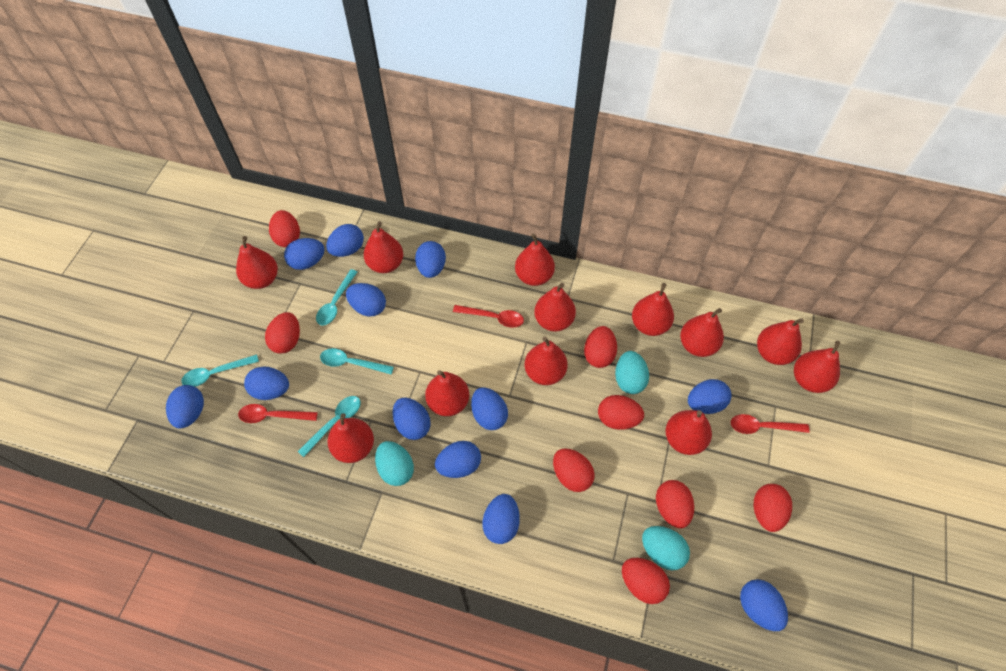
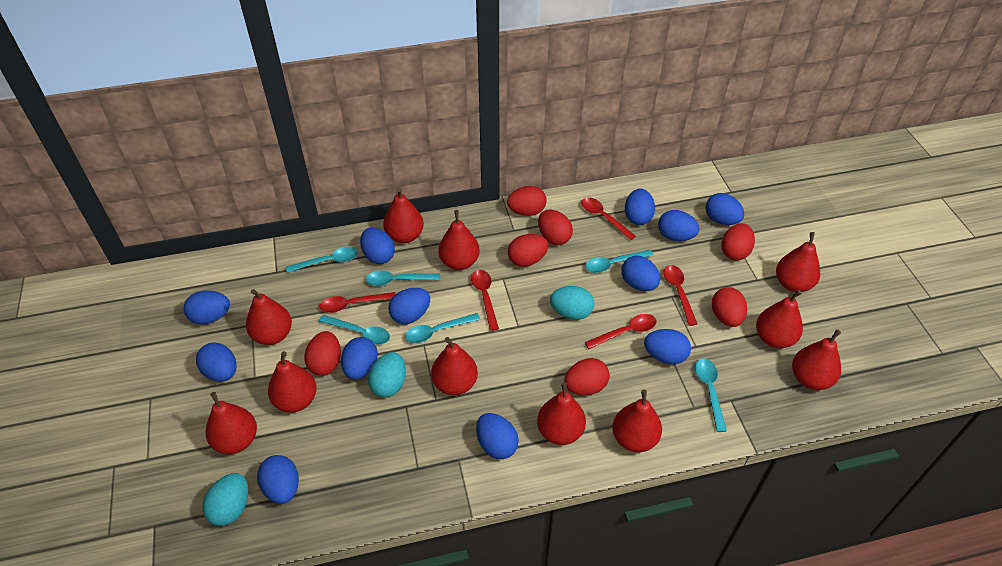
red egg: [265,312,300,354] [269,210,300,247] [553,448,595,492] [584,326,617,368] [598,395,644,430] [622,558,670,604] [656,480,694,529] [754,484,792,532] = 8 -> [304,331,341,376] [507,186,547,216] [508,234,548,267] [538,210,573,245] [564,358,610,395] [712,287,747,327] [721,223,755,260] = 7
red pear: [236,236,278,289] [327,413,374,463] [364,221,403,273] [425,370,469,416] [515,233,555,286] [525,336,568,385] [534,283,576,332] [632,283,674,336] [665,410,712,455] [680,308,724,357] [757,318,804,365] [794,341,841,393] = 12 -> [206,392,257,454] [246,289,292,345] [268,351,317,412] [383,188,424,243] [431,337,478,395] [438,210,480,270] [537,382,586,445] [612,390,662,452] [756,290,803,348] [776,232,820,292] [792,329,841,390] = 11
red spoon: [238,404,318,423] [453,305,524,328] [731,414,810,434] = 3 -> [320,292,396,313] [471,270,499,331] [581,197,636,240] [585,314,657,349] [663,265,697,326] = 5
turquoise spoon: [181,354,259,387] [298,396,361,457] [316,269,357,326] [320,348,394,374] = 4 -> [286,247,358,273] [319,315,390,345] [366,271,440,286] [405,313,480,343] [585,250,653,273] [695,358,727,432] = 6

